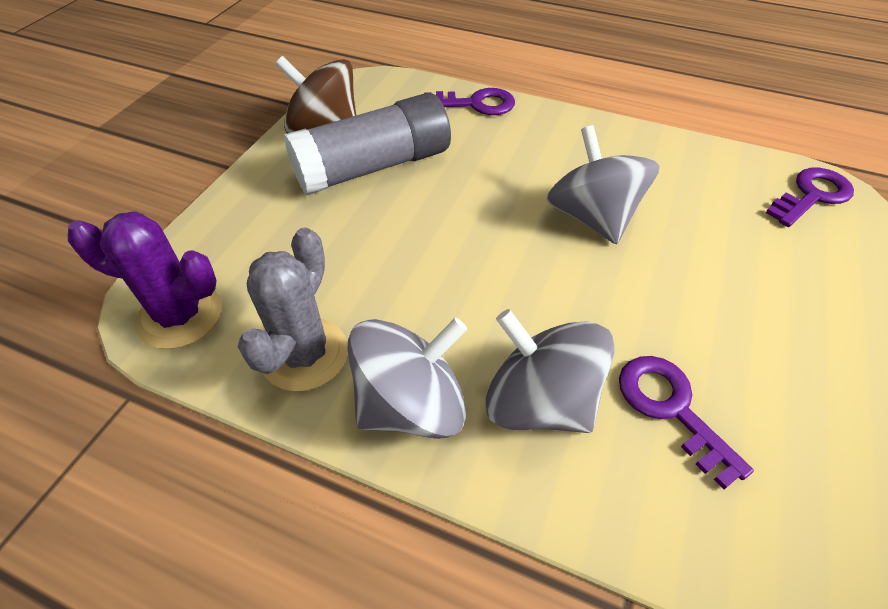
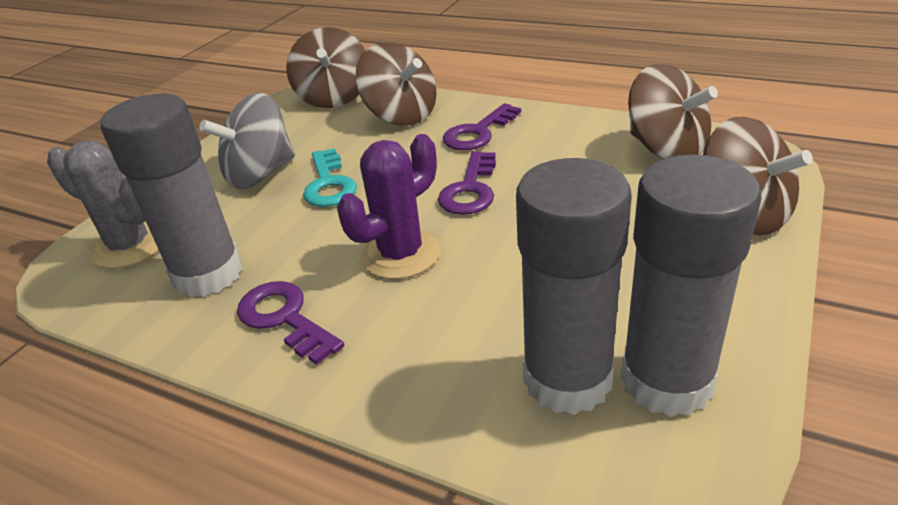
brown spinning top: [276,56,356,134] = 1 -> [286,27,365,108] [356,43,437,126] [628,64,718,159] [703,117,813,235] = 4
grey glue stick: [284,93,451,195] = 1 -> [101,94,243,297] [516,158,632,415] [621,154,762,417] = 3
grey spinning top: [347,318,467,439] [486,309,614,433] [547,125,659,244] = 3 -> [199,93,295,189] = 1
turquoise key: none = 0 -> [303,148,357,207] = 1

